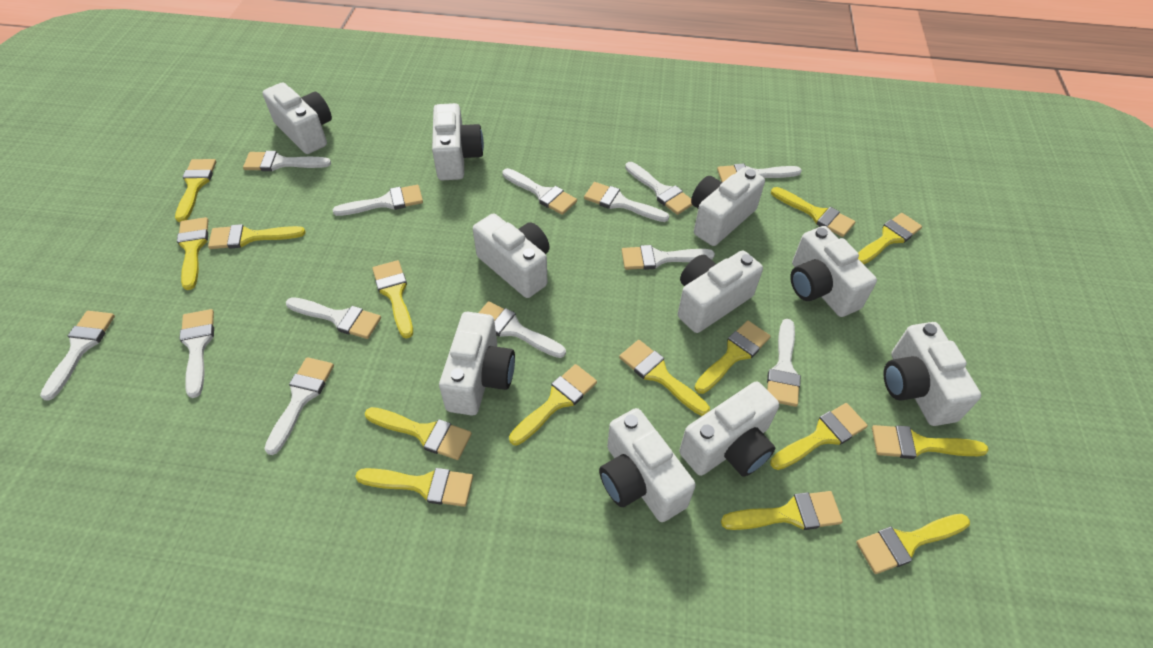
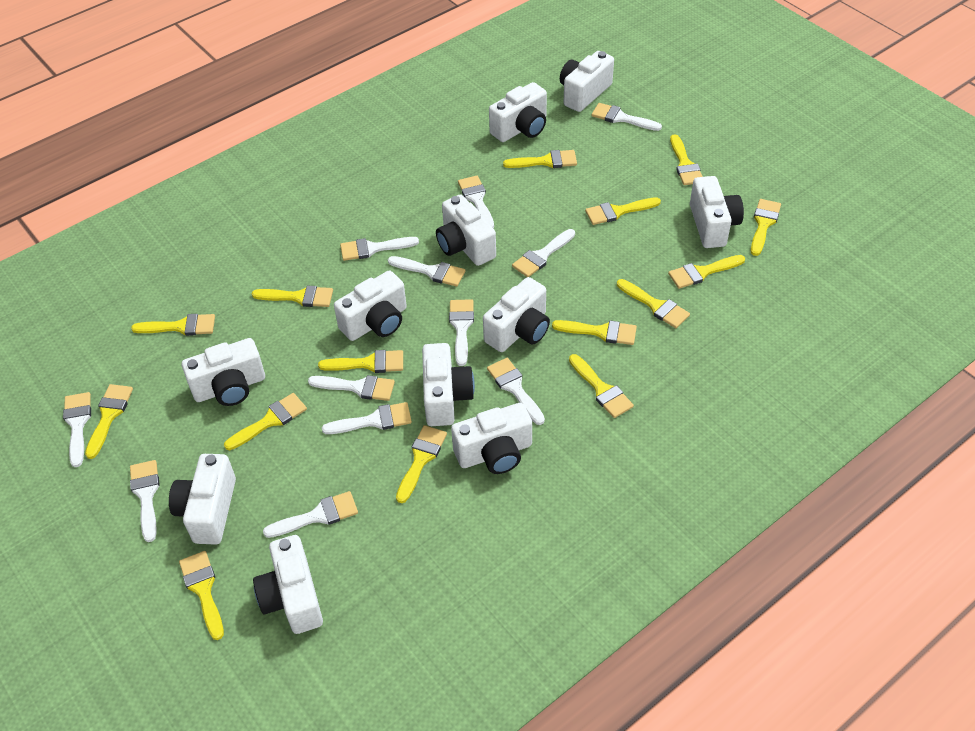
white brush: [40,311,115,401] [179,309,214,398] [243,151,331,171] [264,357,334,455] [286,297,381,339] [332,185,423,216] [479,301,566,358] [502,168,577,215] [584,182,669,222] [621,245,715,270] [625,162,692,215] [717,163,802,182] [767,319,801,407] = 13 -> [63,392,91,467] [130,460,160,542] [263,491,358,538] [308,375,395,401] [322,402,412,434] [340,237,419,261] [388,256,465,287] [449,299,474,366] [458,176,494,228] [487,358,545,425] [512,229,575,277] [591,103,662,131] = 12
white camera: [262,82,332,154] [432,103,484,180] [439,312,515,416] [473,213,549,298] [599,408,696,522] [678,250,763,333] [679,382,779,477] [691,167,765,246] [790,226,877,317] [884,322,981,426] = 10 -> [169,454,236,545] [182,338,265,406] [253,535,323,634] [334,271,407,341] [422,343,475,426] [436,194,496,266] [451,403,532,474] [483,277,550,352] [489,82,547,142] [560,51,614,112] [690,176,744,248] = 11

